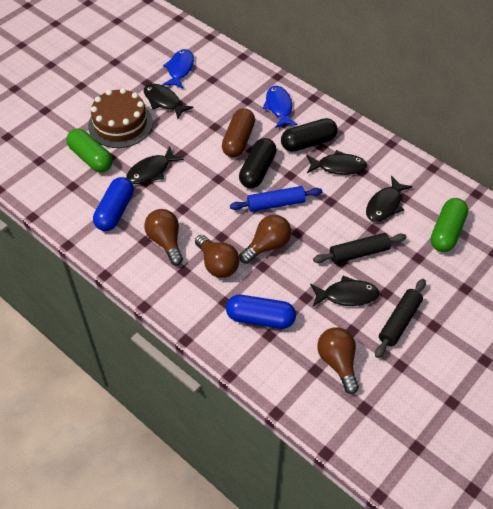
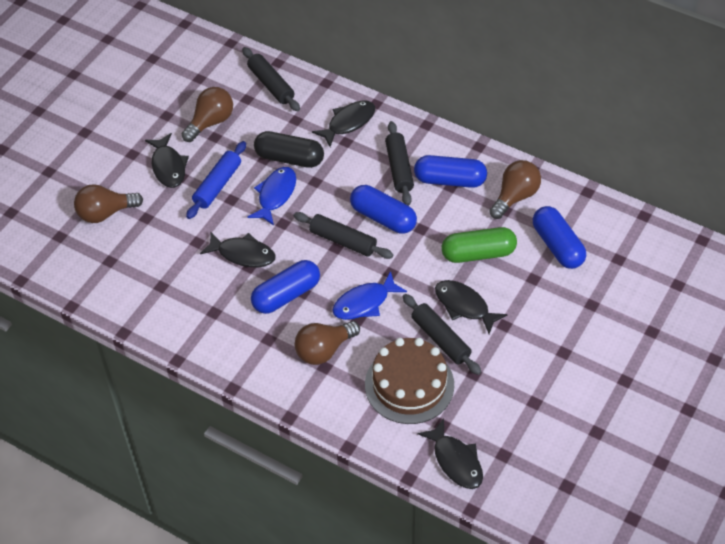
black capsule: [239,138,277,188] [281,118,338,152] = 2 -> [254,131,324,168] = 1
black rolling pin: [313,233,407,264] [375,279,426,358] = 2 -> [242,47,300,111] [294,212,394,259] [385,121,414,206] [403,294,481,375] = 4
blue capsule: [93,177,134,231] [226,295,296,329] = 2 -> [251,260,320,314] [350,185,417,234] [414,155,487,188] [533,206,586,269] = 4
brown capsule: [222,108,255,157] = 1 -> none = 0
green capsule: [66,128,113,173] [431,198,468,252] = 2 -> [442,227,517,263] = 1

